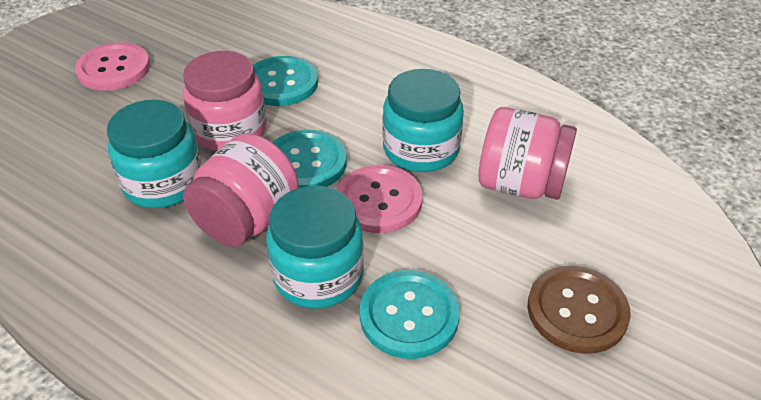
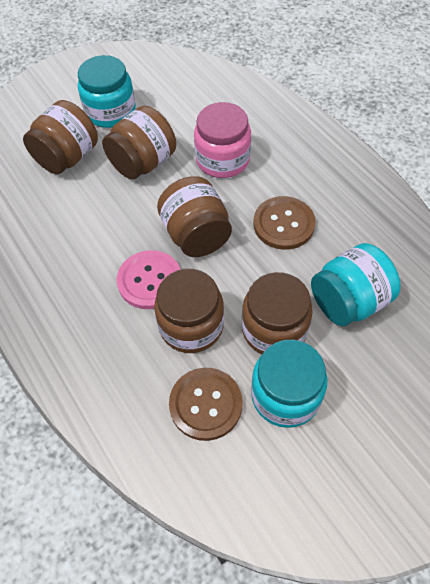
brown button: [528,266,631,354] = 1 -> [169,368,242,441] [253,196,316,250] = 2
brown jar: none = 0 -> [23,100,98,174] [102,106,176,180] [154,269,224,353] [157,176,232,257] [242,272,313,354] = 5
pink button: [75,43,150,91] [337,165,423,233] = 2 -> [117,250,181,309] = 1
pink jar: [183,51,267,151] [183,133,299,247] [479,107,577,200] = 3 -> [194,102,251,178] = 1
turquoise button: [253,56,318,106] [272,130,347,188] [360,270,460,359] = 3 -> none = 0

